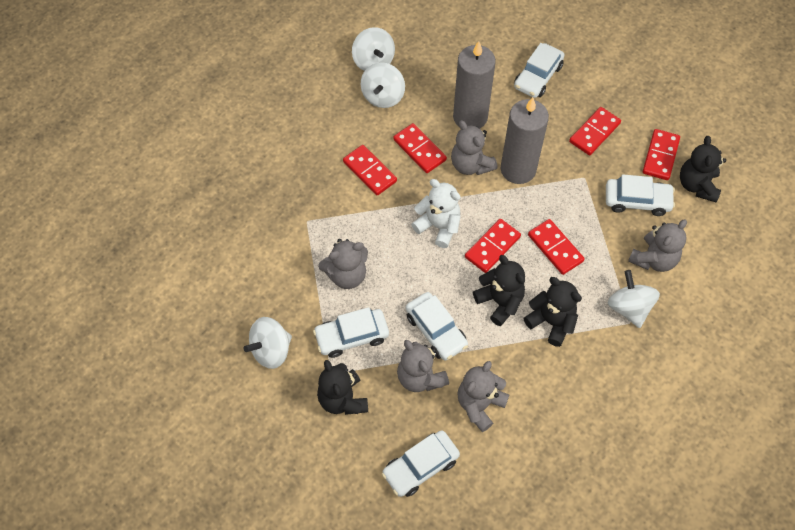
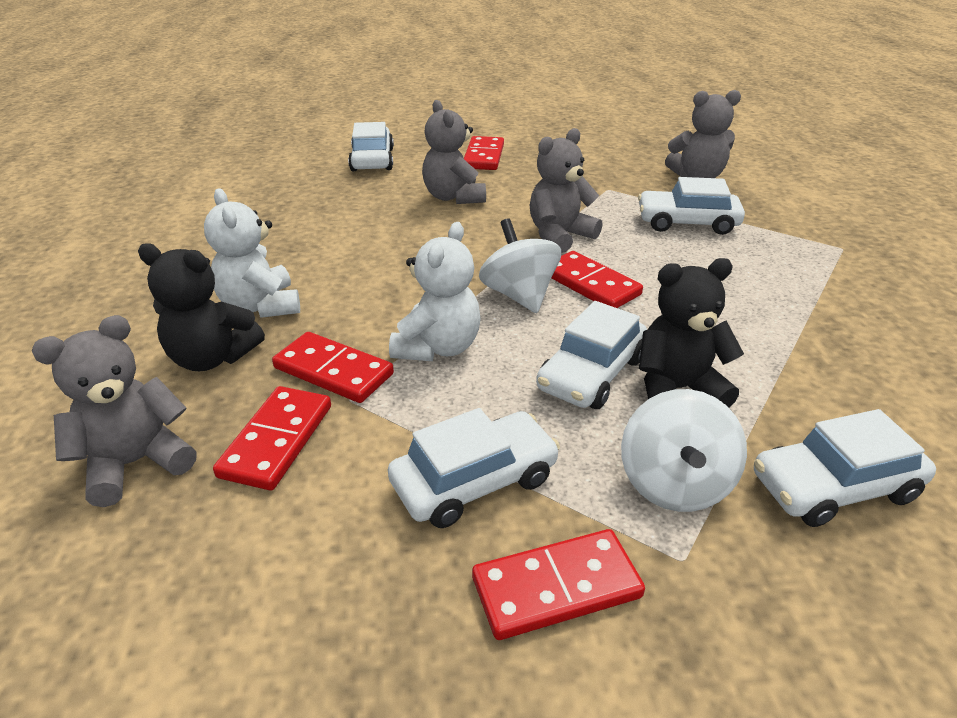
black teddy bear: [317,360,368,415] [473,255,525,326] [524,277,582,347] [680,136,726,202] = 4 -> [138,243,265,371] [639,258,744,407] = 2
grey candle: [453,41,496,129] [501,97,549,184] = 2 -> none = 0
grey teddy bear: [318,239,368,289] [397,340,449,392] [451,120,497,175] [457,361,509,432] [628,220,687,272] = 5 -> [32,315,197,507] [422,100,486,204] [530,128,603,253] [665,90,741,178] = 4
red domino: [343,145,397,195] [393,123,447,173] [465,219,521,273] [528,219,585,275] [569,107,621,155] [643,129,680,180] = 6 -> [213,386,331,490] [272,332,394,403] [464,136,504,170] [472,529,645,640] [551,251,643,308] = 5
white spinning top: [244,317,292,369] [352,27,395,71] [361,62,405,108] [608,270,660,328] = 4 -> [479,218,561,313] [621,389,747,512] = 2
white teddy bear: [411,179,461,248] = 1 -> [204,188,300,318] [389,222,481,361] = 2

